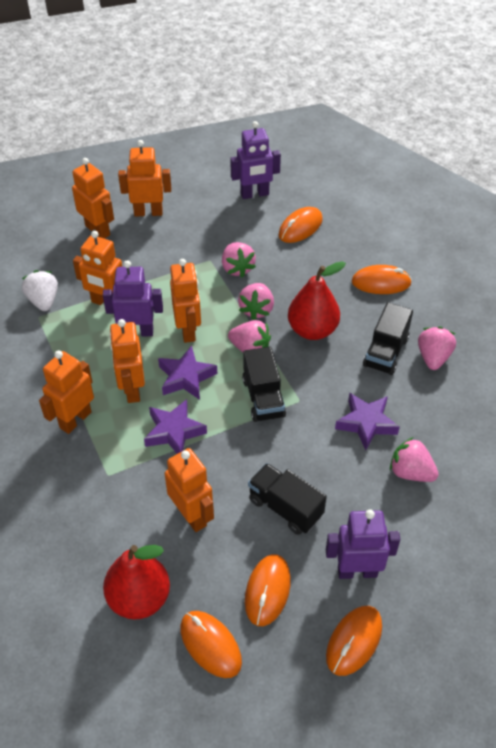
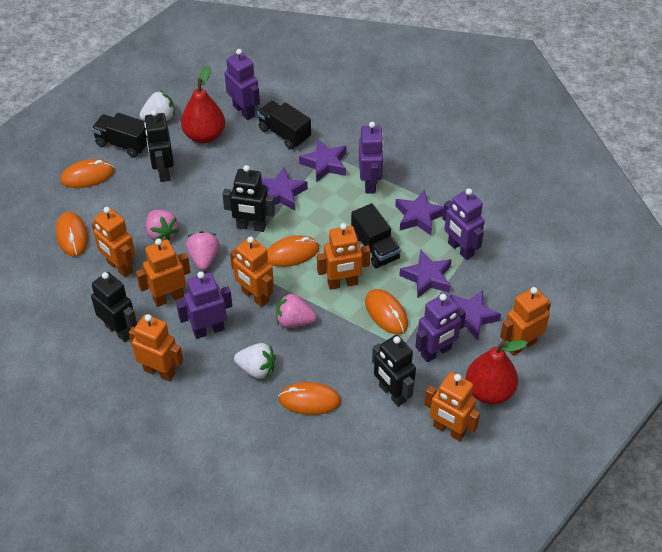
black robot: none = 0 -> [91,272,137,342] [144,110,174,182] [223,165,275,232] [372,335,416,407] = 4
pink strawberry: [222,242,256,278] [228,320,271,352] [238,283,274,320] [390,437,439,482] [418,326,456,370] = 5 -> [146,210,179,241] [186,231,220,270] [276,292,317,328] = 3
purple robot: [103,260,163,336] [230,121,281,199] [326,510,400,579] = 3 -> [176,272,232,339] [225,49,260,120] [359,122,384,194] [415,293,466,362] [443,188,485,260] = 5
purple star: [144,399,207,454] [158,346,217,400] [335,393,400,450] = 3 -> [261,168,308,211] [299,139,346,183] [395,190,444,235] [399,250,452,299] [450,290,501,341] = 5
white strawberry: [22,270,58,311] = 1 -> [140,90,175,121] [234,343,276,379] = 2

